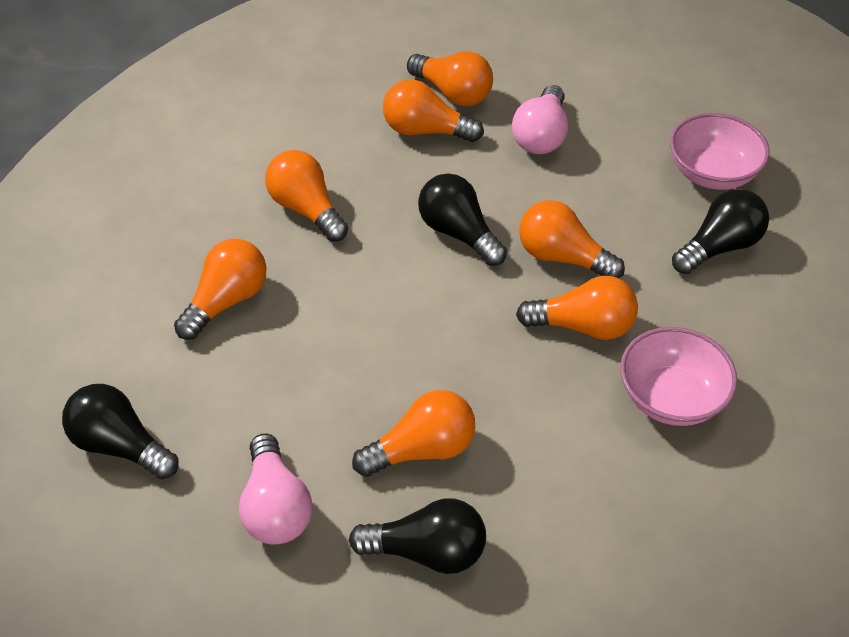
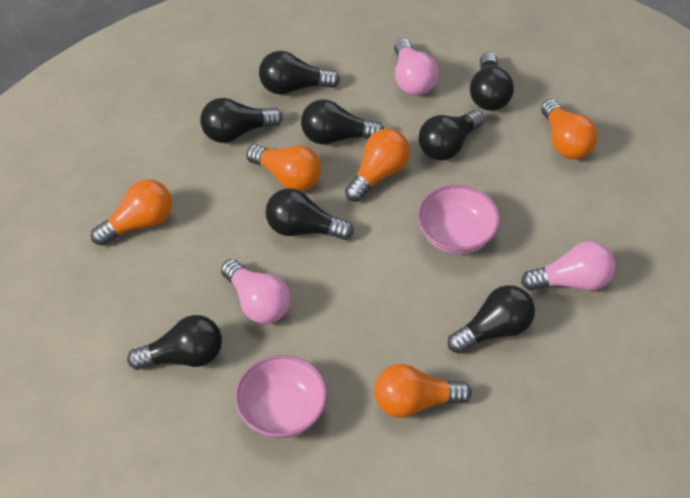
black light bulb: [62,384,179,479] [349,499,486,574] [418,173,507,266] [672,189,769,274] = 4 -> [127,315,222,370] [200,98,283,143] [259,51,340,95] [265,188,354,240] [301,99,384,145] [418,110,485,161] [448,285,535,354] [470,52,514,111] = 8
orange light bulb: [174,239,266,340] [265,150,348,242] [352,390,475,477] [383,79,484,142] [407,51,493,106] [516,276,638,340] [519,200,625,278] = 7 -> [91,179,172,246] [246,144,321,192] [345,129,410,202] [374,364,472,418] [541,99,598,159] = 5
pink light bulb: [239,434,312,545] [512,85,568,154] = 2 -> [221,259,290,324] [394,39,438,95] [521,241,615,291] = 3

